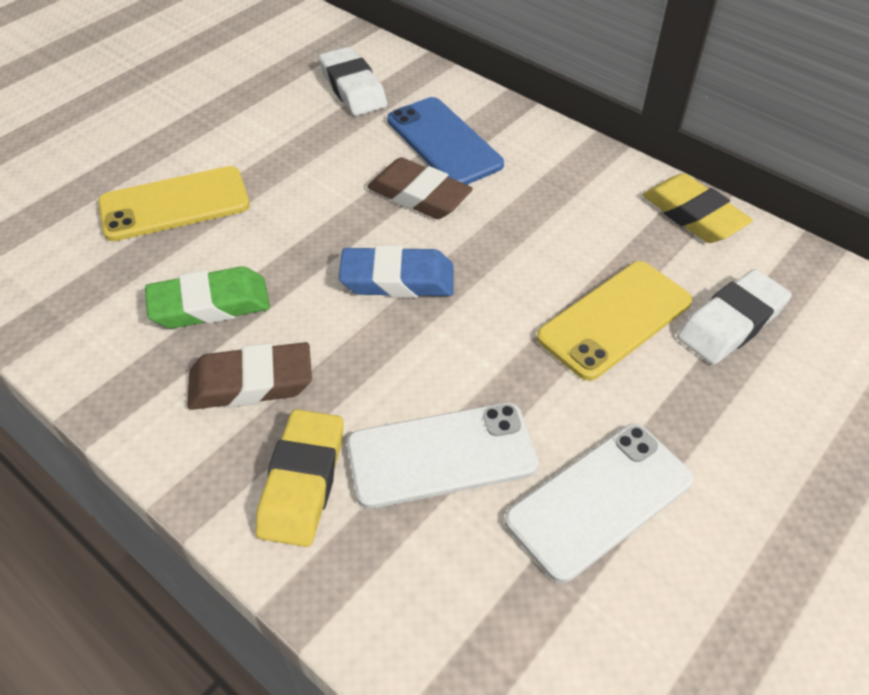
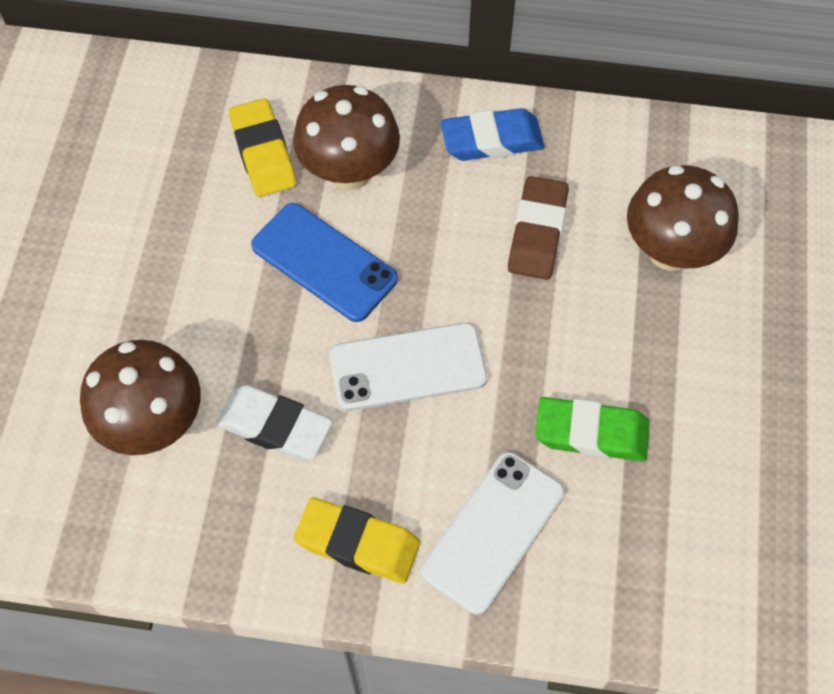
brown eraser: [188,342,312,410] [367,157,473,219] = 2 -> [508,176,569,280] = 1
brown mushroom: none = 0 -> [80,340,201,455] [293,85,400,191] [627,165,739,271] = 3
white eraser: [319,47,388,116] [677,269,792,365] = 2 -> [216,385,333,461] = 1
yellow phone: [98,166,250,241] [537,261,692,381] = 2 -> none = 0

